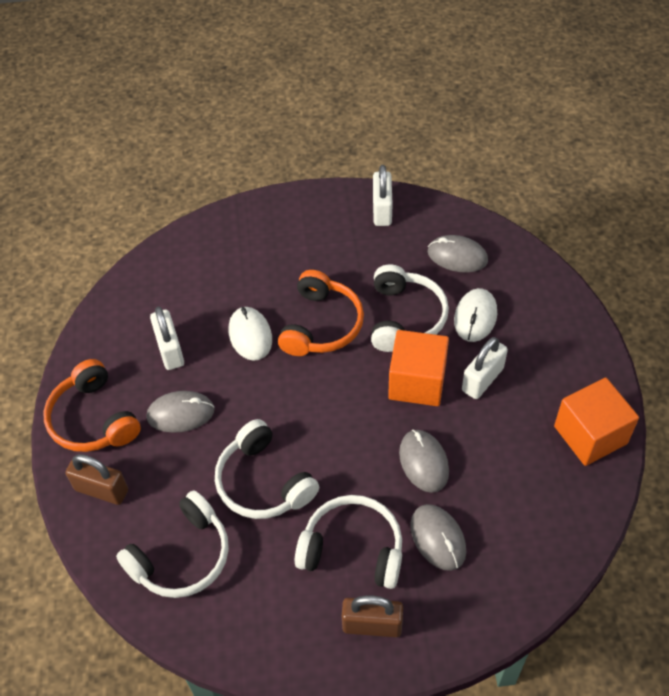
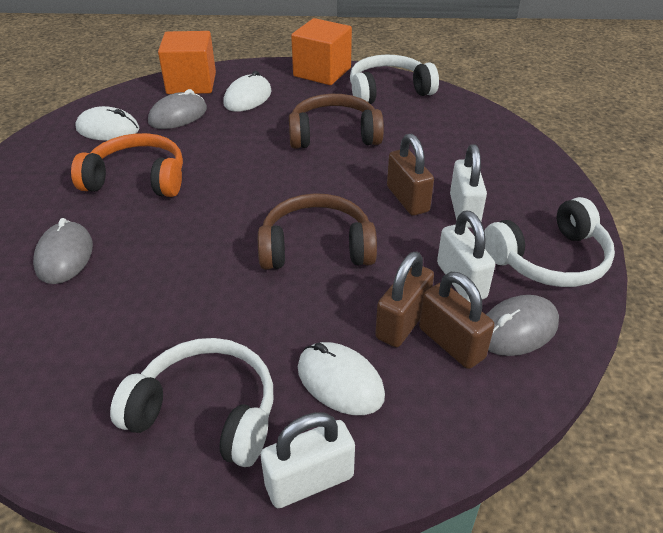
brown headphones: none = 0 -> [258,193,377,270] [289,94,384,149] = 2
brown padlock: [65,454,128,505] [342,596,403,637] = 2 -> [375,251,434,347] [387,134,434,216] [419,272,495,369] = 3
grey mouse: [146,391,215,433] [399,430,449,493] [410,504,466,571] [428,235,488,273] = 4 -> [33,218,93,284] [148,89,207,129] [486,295,559,356] = 3
orange headphones: [44,359,141,452] [278,270,364,356] = 2 -> [71,133,183,197] = 1
white headphones: [116,491,229,598] [215,419,319,519] [295,495,402,589] [371,264,449,352] = 4 -> [110,338,273,467] [350,55,439,104] [484,197,615,287] = 3
white mouse: [229,307,272,361] [454,288,497,342] = 2 -> [75,106,139,141] [223,71,272,112] [298,342,385,415] = 3

